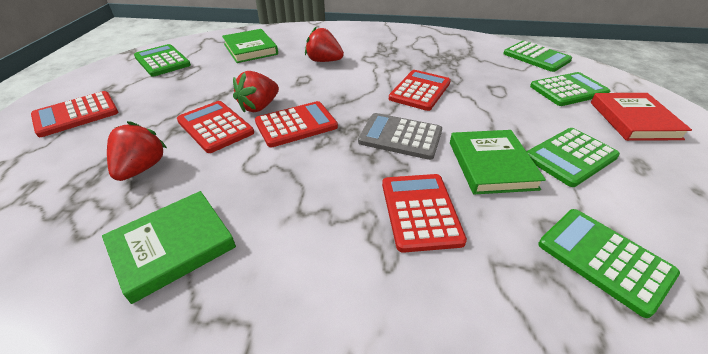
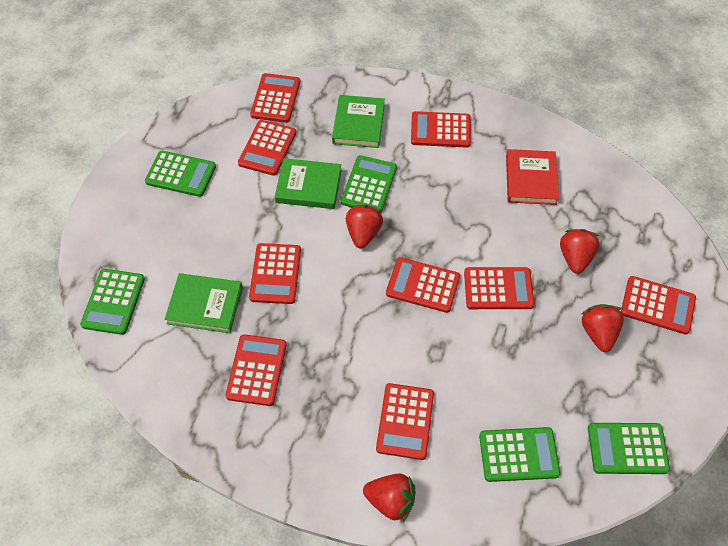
grey calculator: [358,113,442,160] = 1 -> none = 0
red calculator: [31,91,118,137] [177,101,254,153] [255,101,338,147] [382,174,467,253] [389,70,451,111] = 5 -> [225,334,287,406] [238,120,296,176] [249,243,301,304] [250,73,300,123] [376,383,434,460] [386,257,460,313] [411,111,471,148] [464,267,535,309] [621,276,696,335] = 9
red strawberry: [107,121,167,181] [233,71,279,113] [305,27,344,62] = 3 -> [346,204,383,249] [363,474,415,522] [560,229,600,274] [582,304,624,352] = 4

